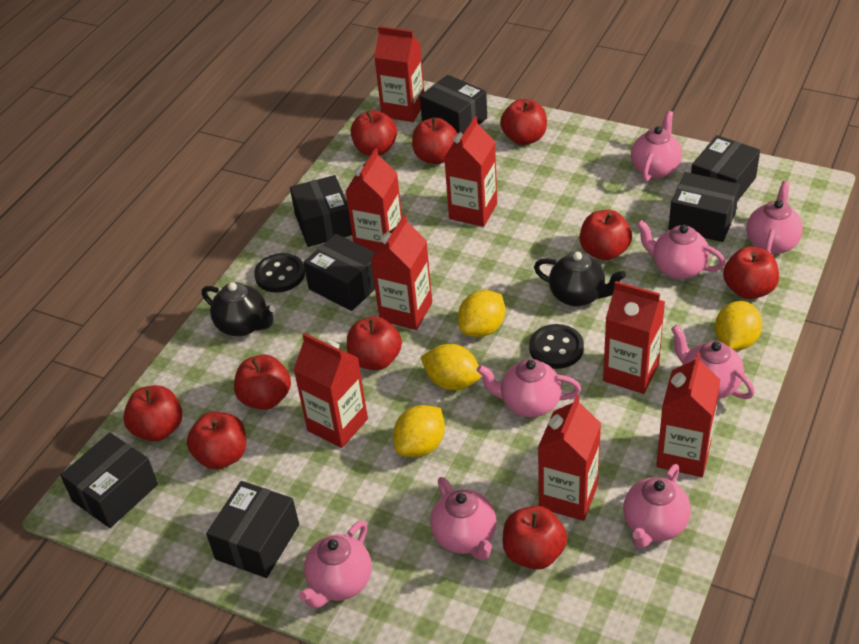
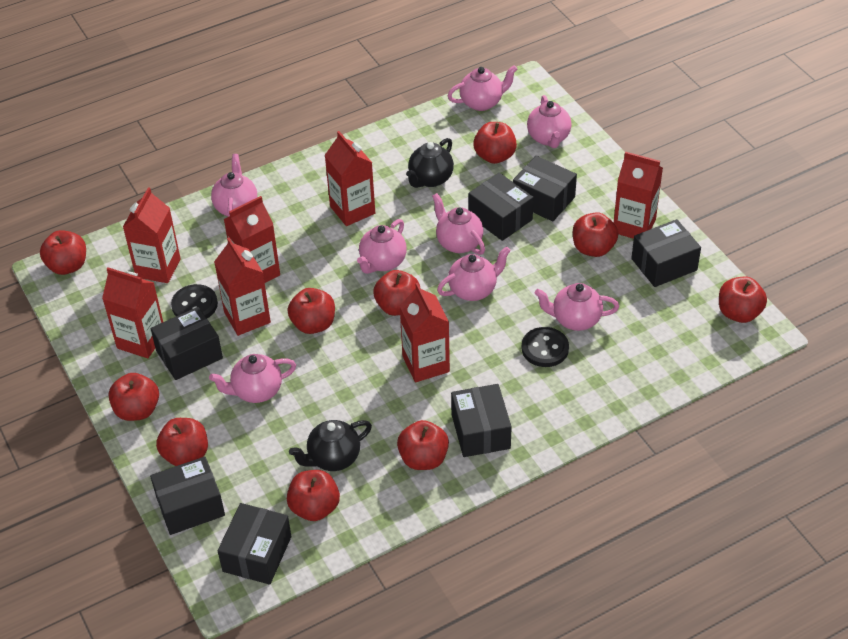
red carton: [294,333,368,448] [345,148,402,252] [371,215,432,330] [374,26,424,122] [444,116,497,227] [538,395,601,521] [603,281,665,394] [656,353,720,477] = 8 -> [102,267,163,358] [123,187,181,283] [214,238,271,336] [224,196,280,283] [325,131,375,226] [400,283,450,382] [614,152,663,239] = 7
yellow lemon: [393,405,445,457] [421,344,481,390] [458,290,505,337] [715,301,762,351] = 4 -> none = 0

